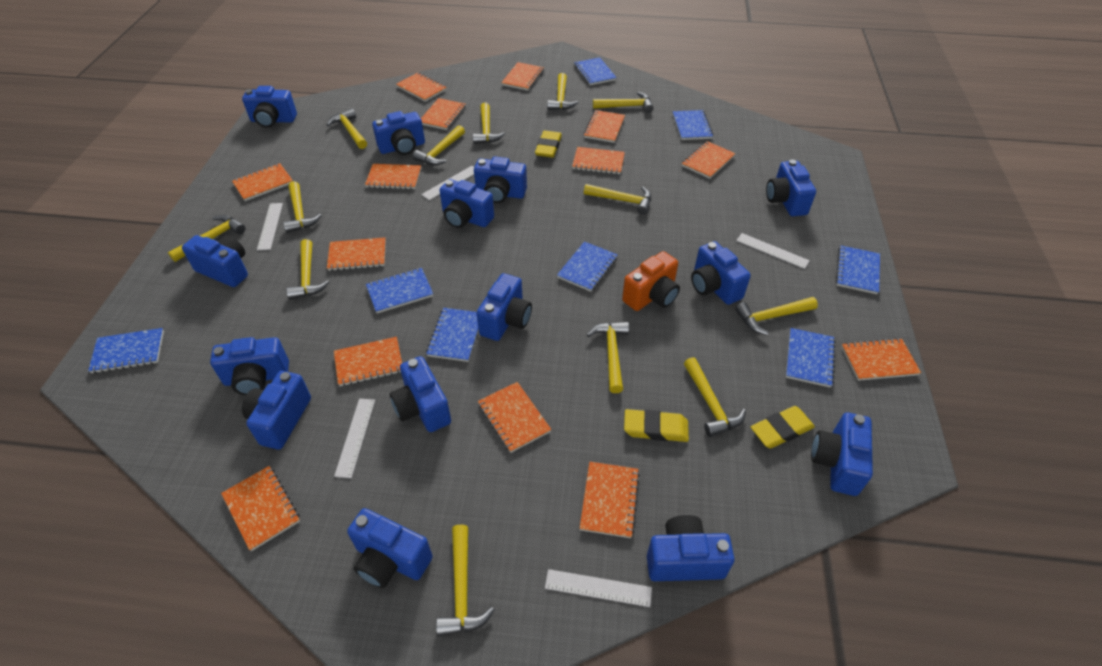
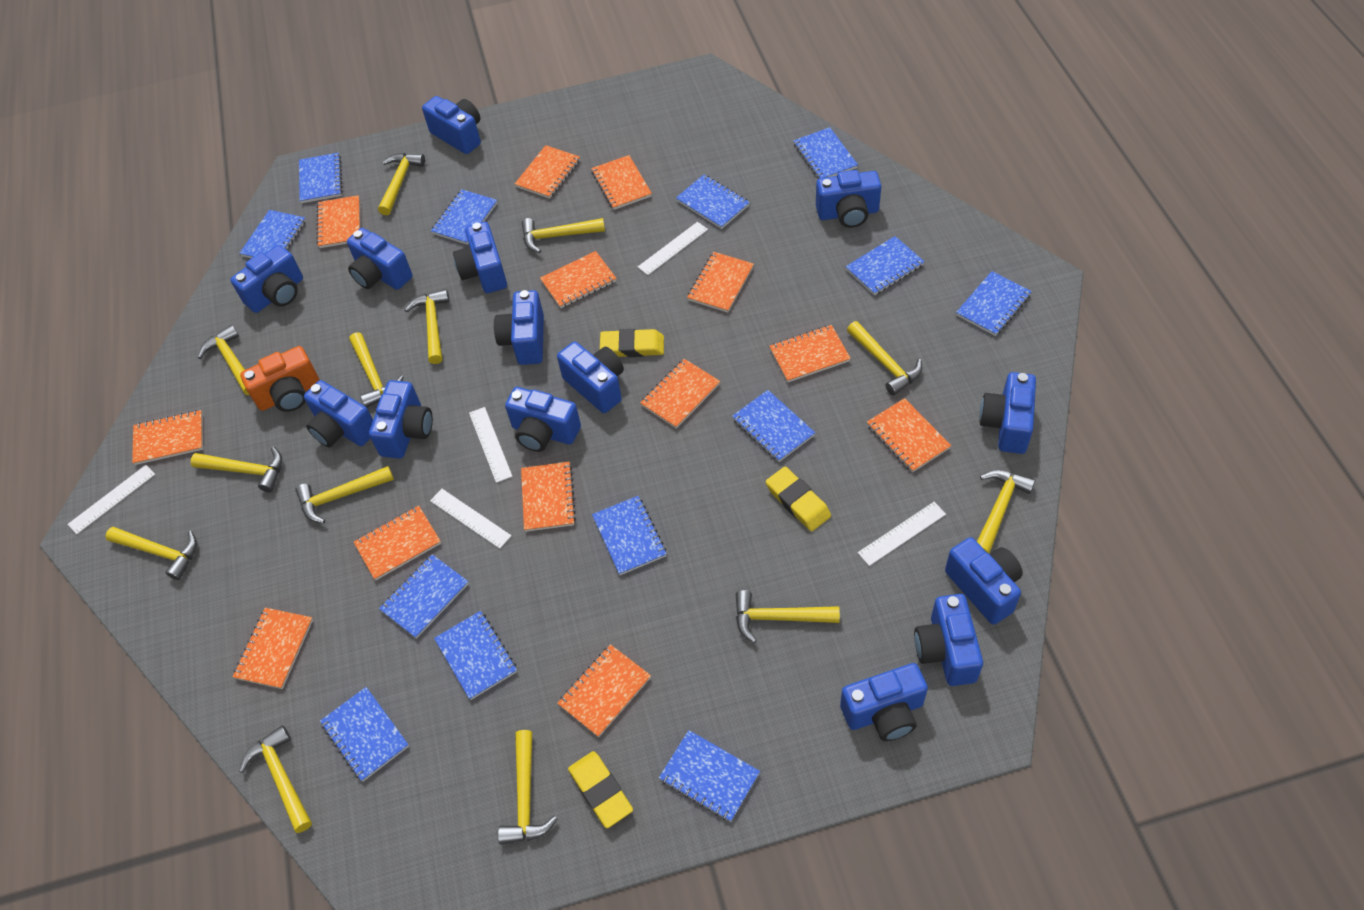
blue notebook: [88,328,164,374] [366,268,433,313] [426,308,479,362] [557,241,618,292] [574,57,617,85] [673,110,713,140] [786,328,835,388] [836,246,880,294] = 8 -> [239,210,306,258] [299,153,342,203] [320,687,409,781] [379,554,469,639] [431,189,497,245] [434,611,517,700] [592,496,667,575] [659,730,760,822] [676,175,750,229] [732,390,815,462] [793,127,858,179] [845,236,925,296] [956,271,1032,336] = 13
orange notebook: [221,466,300,551] [232,163,293,201] [327,237,386,271] [334,337,402,386] [365,164,421,189] [396,72,447,102] [421,98,466,130] [478,382,551,453] [501,62,544,91] [572,147,625,174] [580,462,640,538] [583,110,625,143] [682,141,736,179] [841,338,921,381] = 14 -> [132,410,203,465] [233,608,313,689] [316,195,360,248] [354,506,441,580] [515,145,580,199] [521,462,576,532] [540,251,617,308] [557,644,651,737] [591,155,652,210] [640,359,720,429] [687,252,754,313] [769,325,851,382] [867,398,951,472] = 13

